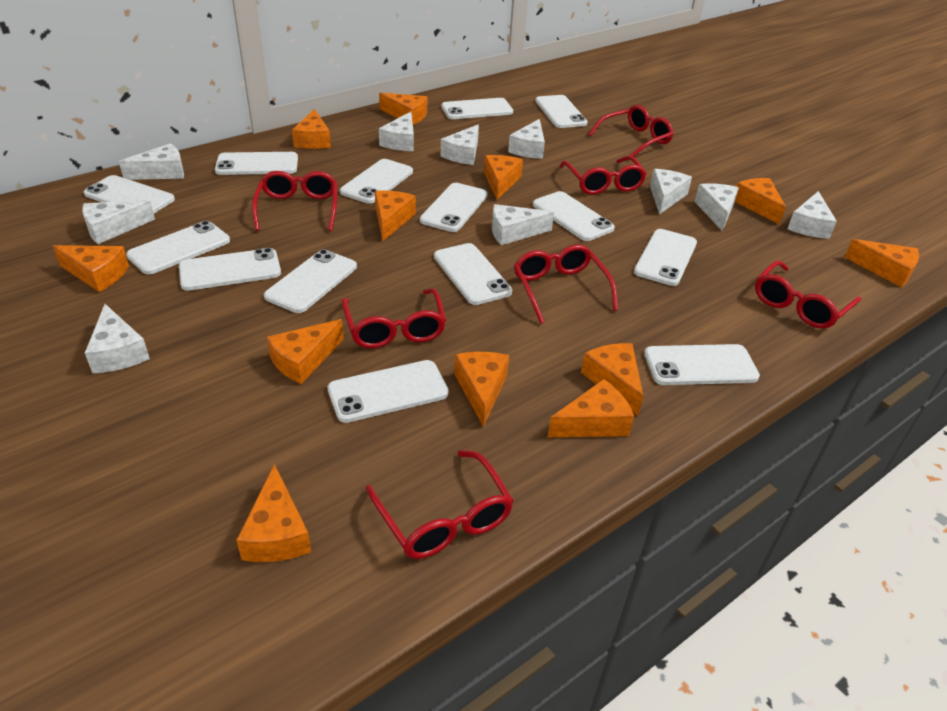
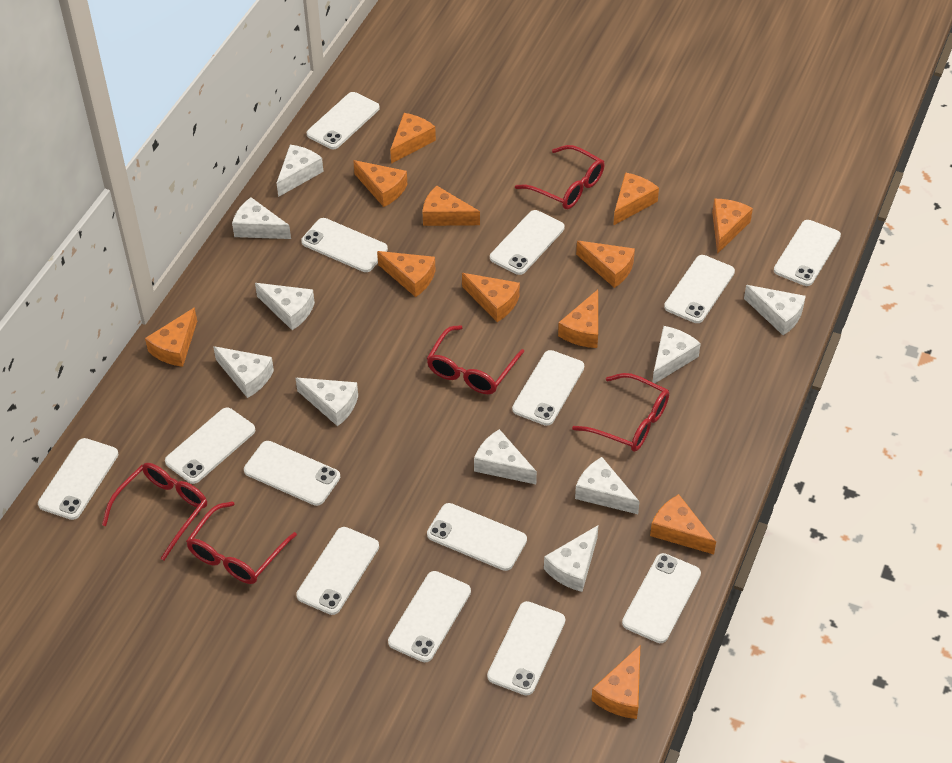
red glasses: [252,171,337,231] [342,288,446,348] [366,450,514,559] [514,245,618,324] [560,156,647,195] [589,105,674,157] [755,261,861,329] = 7 -> [102,463,207,560] [186,501,297,584] [426,325,524,394] [515,145,604,209] [572,373,669,452] = 5

